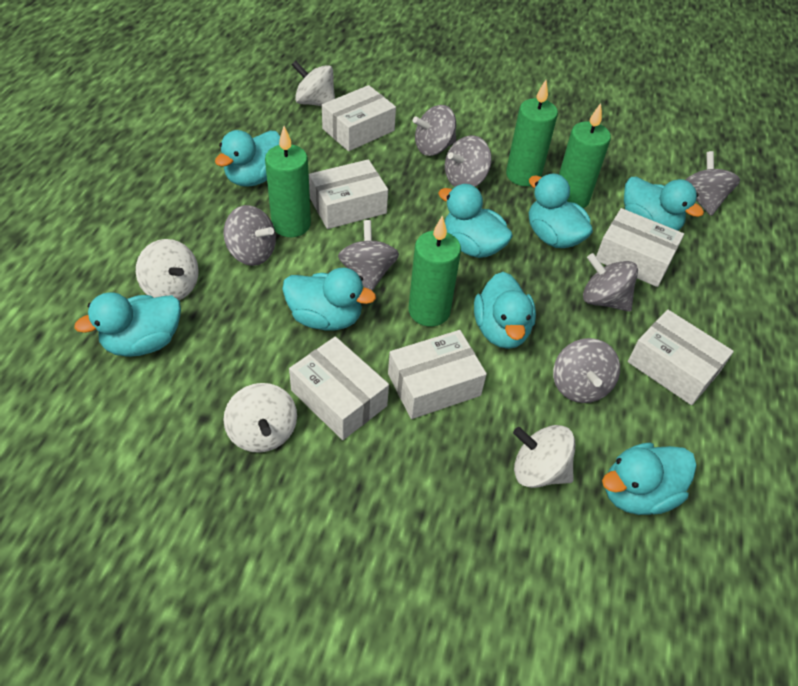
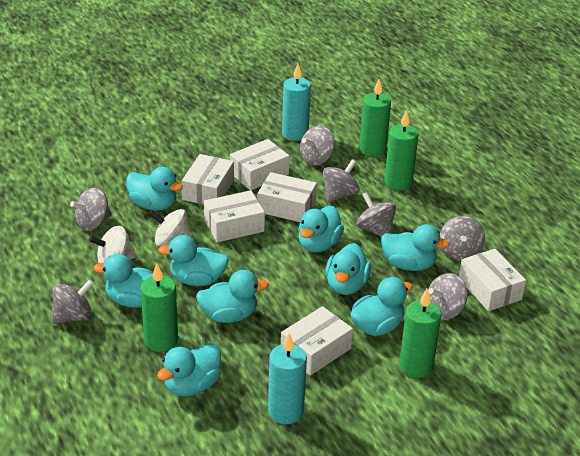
turquoise candle: none = 0 -> [268,333,307,424] [282,64,311,141] = 2
turquoise duck: [74,292,181,357] [215,130,280,187] [282,268,376,331] [438,184,513,258] [474,272,536,349] [529,174,593,248] [602,443,697,515] [624,176,704,231] = 8 -> [93,254,153,308] [126,167,183,211] [157,343,221,396] [158,235,229,286] [196,270,269,323] [298,206,344,253] [326,243,371,295] [350,277,413,336] [381,224,450,271] = 9
white spinning top: [136,239,199,300] [223,383,297,453] [292,61,335,106] [513,425,575,488] = 4 -> [89,226,136,263] [149,209,191,247] = 2

